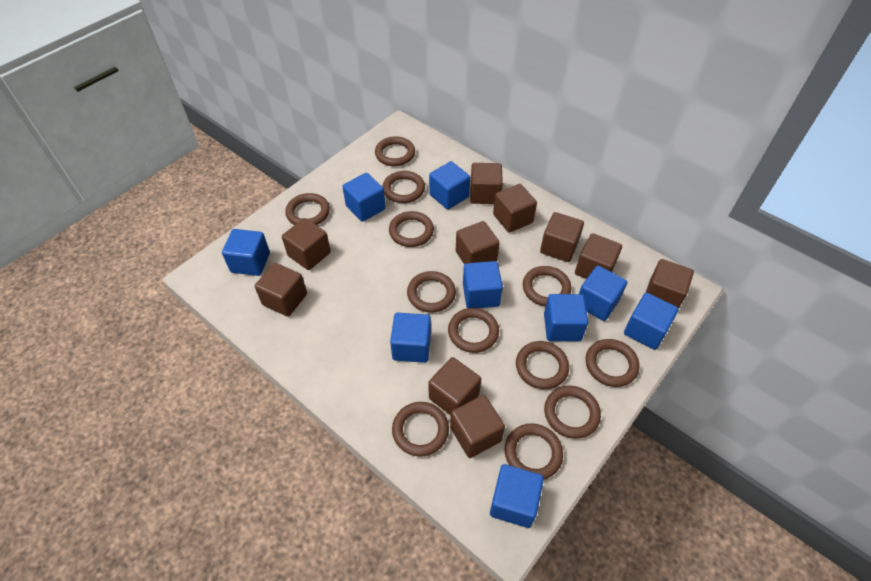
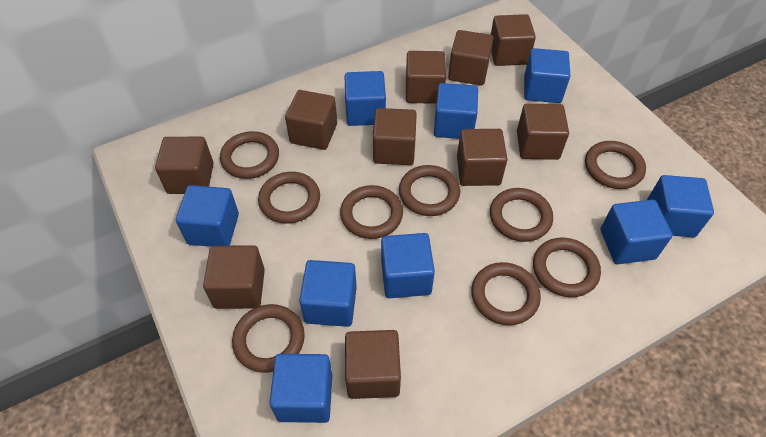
brown ring: [285,193,330,225] [375,136,415,166] [383,171,425,203] [389,211,434,247] [392,402,449,457] [407,271,456,313] [448,308,499,353] [504,423,563,479] [516,341,569,389] [523,266,571,306] [544,386,601,439] [586,339,640,387] = 12 -> [220,131,279,179] [232,304,305,373] [258,172,320,224] [340,185,403,239] [399,165,460,216] [471,262,541,325] [490,188,553,242] [533,237,601,297] [585,141,646,189] = 9

